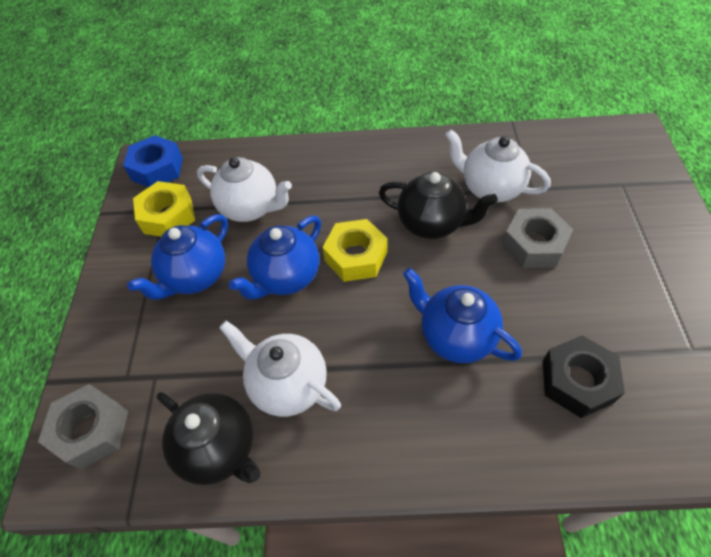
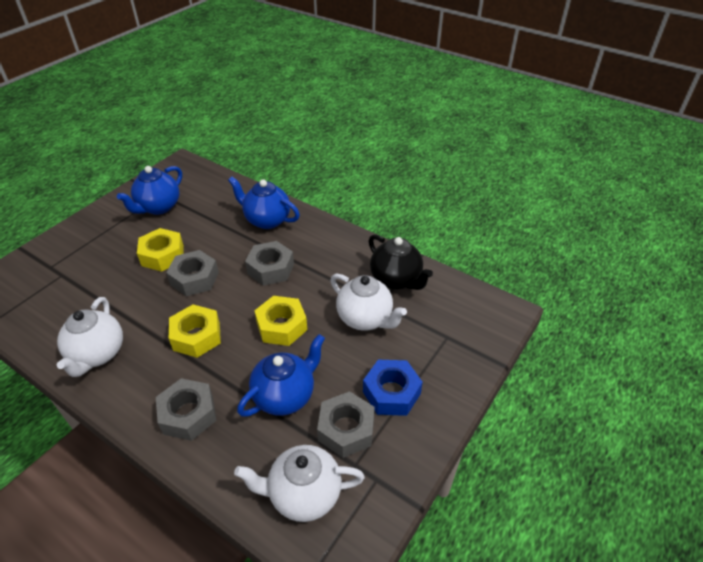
black nut: [543,335,625,418] = 1 -> none = 0
black teapot: [156,392,261,485] [379,172,498,239] = 2 -> [369,234,433,290] = 1
grey nut: [38,384,128,470] [502,208,573,268] = 2 -> [156,378,217,441] [166,250,219,296] [245,241,294,286] [317,391,375,458] = 4
yellow nut: [133,181,195,237] [322,219,387,282] = 2 -> [137,228,184,272] [169,305,221,358] [254,296,307,346] = 3

